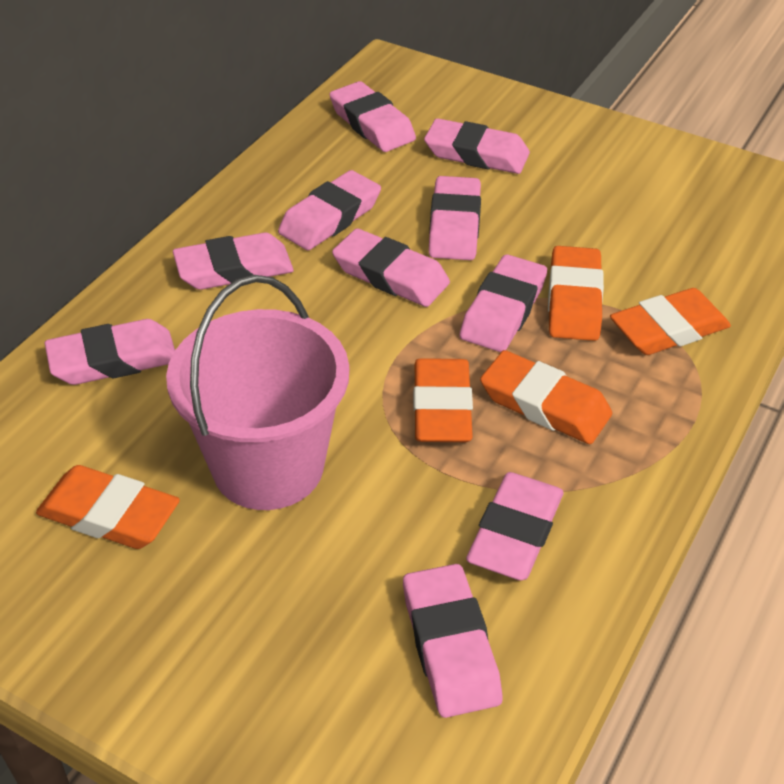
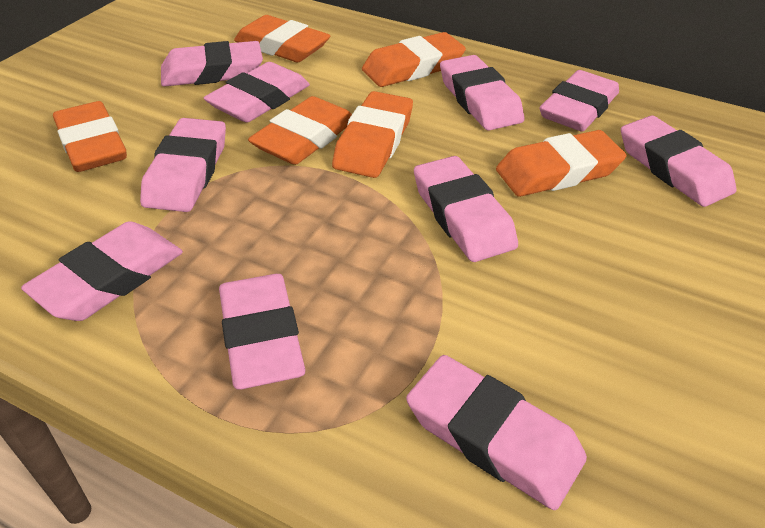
orange eraser: [36,465,180,549] [413,358,473,442] [480,350,612,444] [548,246,604,341] [610,288,731,355] = 5 -> [53,101,127,172] [234,15,330,62] [248,96,352,165] [332,91,413,178] [362,32,466,87] [496,130,626,197] = 6
pink bucket: [166,275,349,510] = 1 -> none = 0

